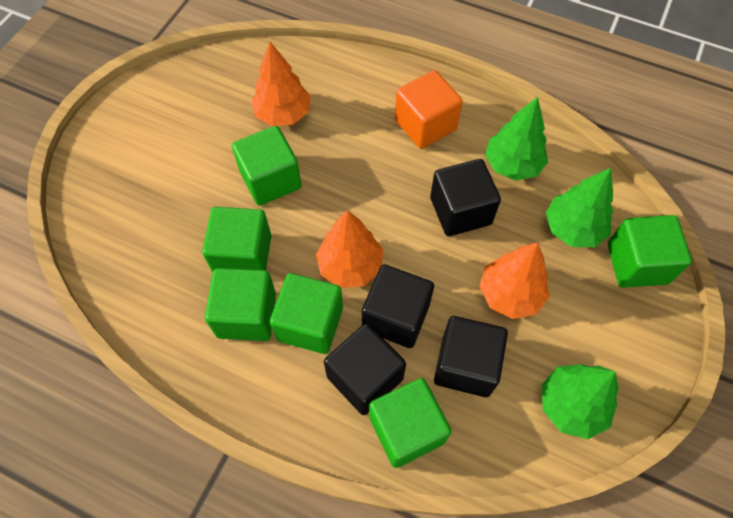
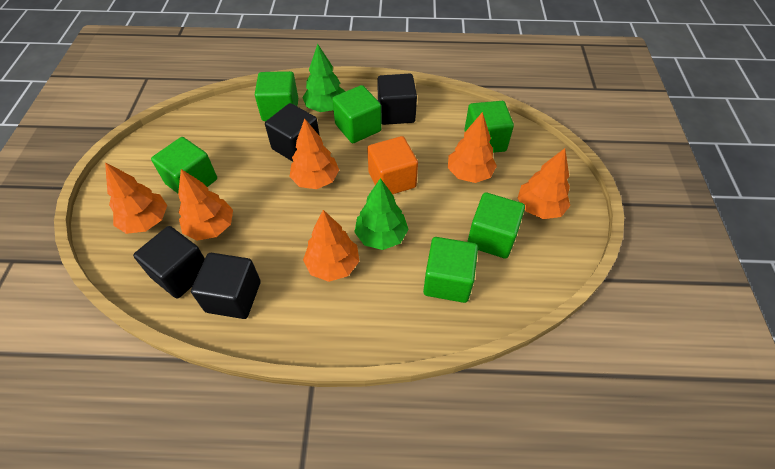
green tree: [485,97,548,181] [542,364,619,439] [546,168,613,247] = 3 -> [302,44,346,112] [354,178,409,250] = 2
orange tree: [251,42,311,126] [316,210,383,288] [479,242,549,319] = 3 -> [105,162,167,234] [178,169,233,241] [290,118,339,189] [303,210,359,282] [448,112,497,183] [518,148,570,219] = 6

